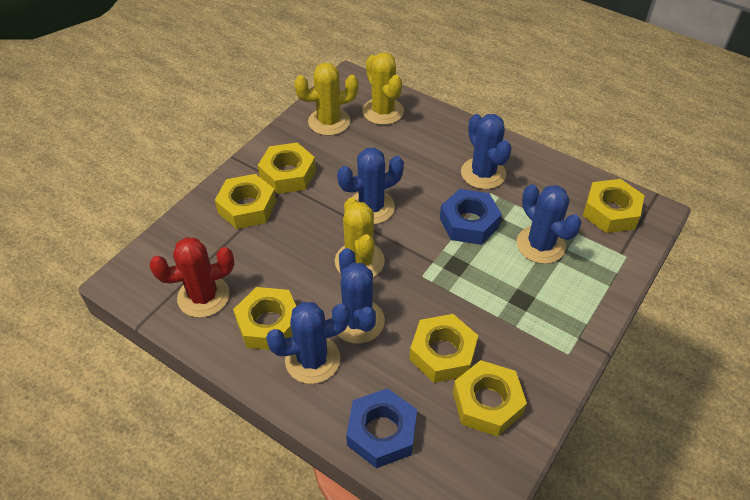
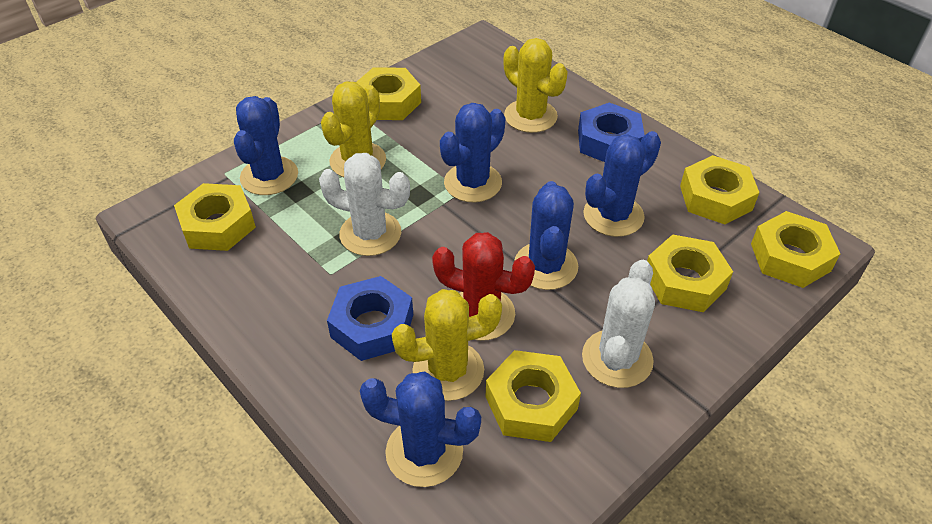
white cactus: none = 0 -> [319,153,410,256] [582,260,655,388] = 2

